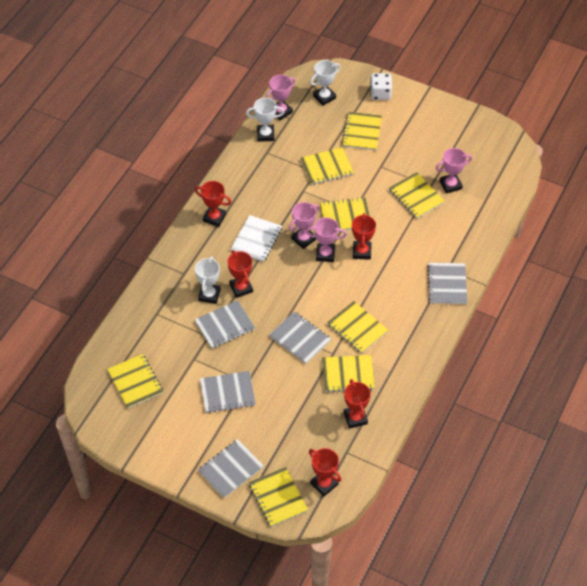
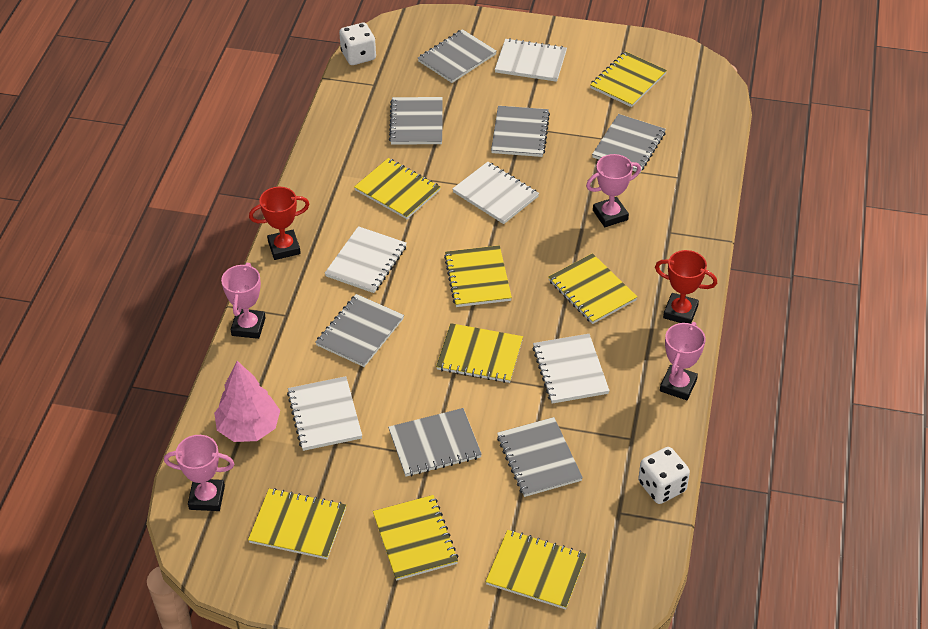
grey notebook: [194,300,255,349] [198,439,264,498] [200,371,256,413] [269,311,331,364] [427,263,467,304] = 5 -> [315,294,404,367] [388,408,482,477] [389,97,443,145] [418,29,497,83] [491,106,550,157] [497,417,583,497] [592,114,666,172] = 7
pink tree: none = 0 -> [214,361,280,442] = 1
red trophy: [195,181,231,227] [228,250,253,298] [309,448,341,496] [344,379,371,429] [352,213,376,260] = 5 -> [249,187,310,260] [655,250,717,324] = 2
white dice: [370,73,392,100] = 1 -> [339,23,376,65] [638,447,690,504] = 2
white notebook: [230,215,282,262] = 1 -> [287,376,362,451] [325,226,407,293] [452,162,539,224] [495,38,567,82] [532,334,610,404] = 5
white trophy: [195,256,221,304] [246,98,284,142] [310,60,340,106] = 3 -> none = 0

